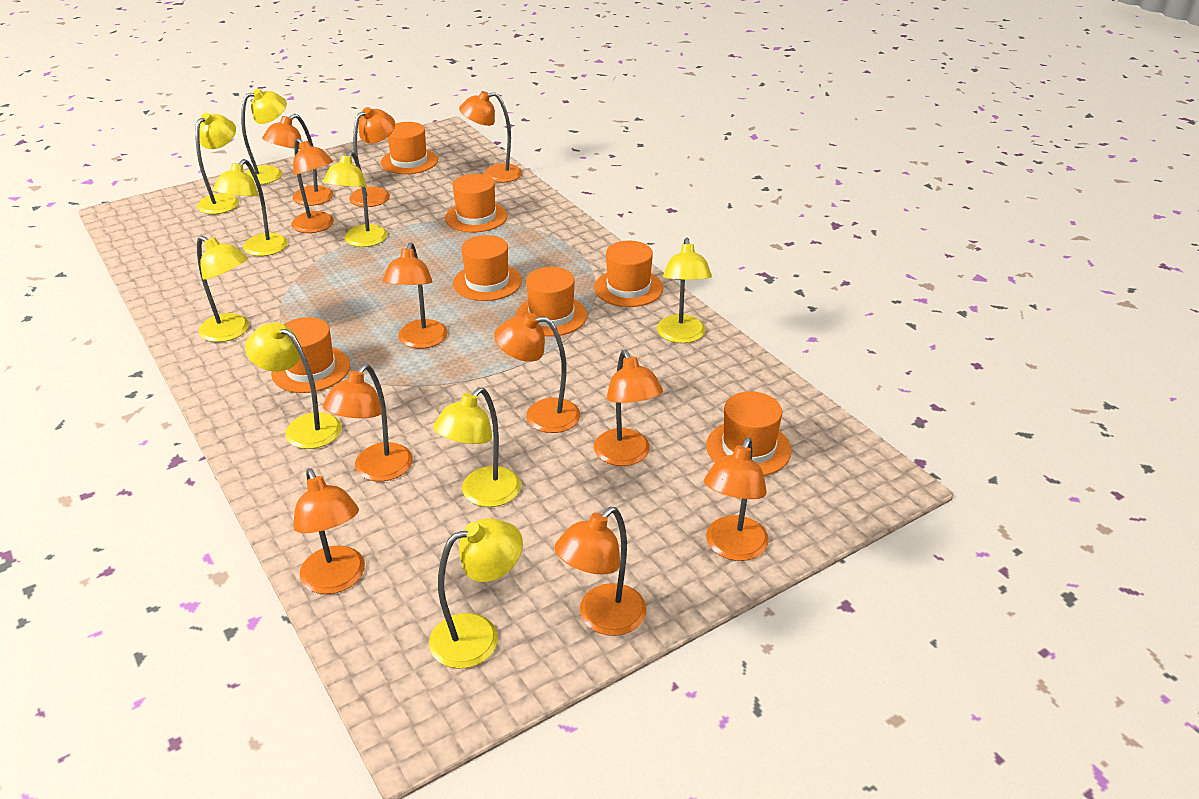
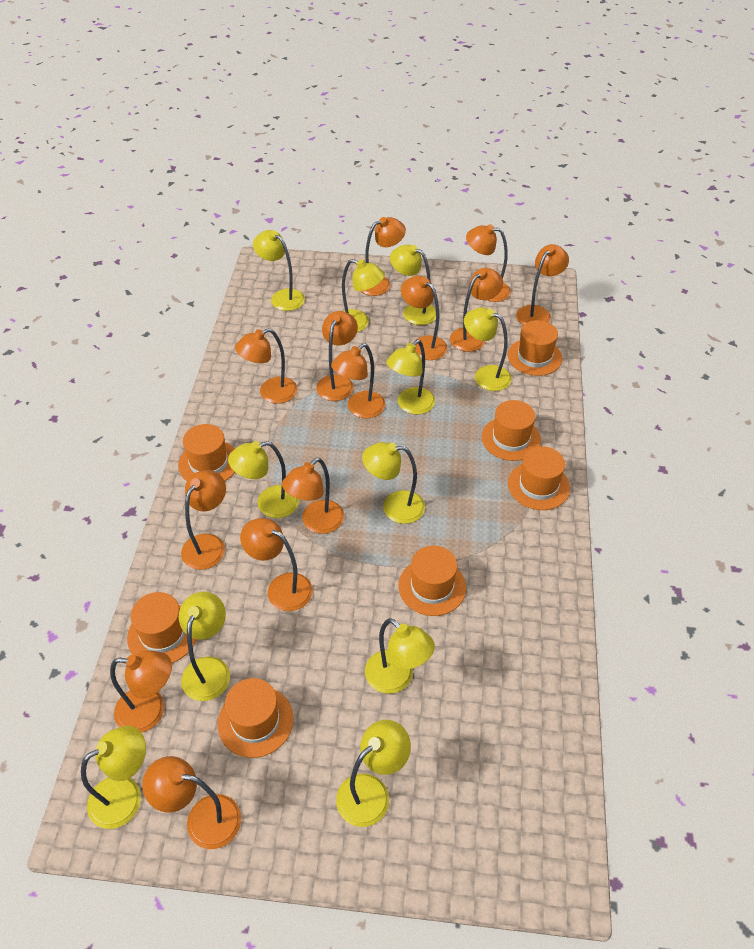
orange lamp: [262,114,333,206] [291,138,334,233] [293,468,365,594] [323,364,413,481] [349,107,395,207] [383,242,448,349] [459,91,522,183] [494,313,580,433] [554,507,646,636] [594,350,663,466] [704,437,769,561] = 11 -> [110,650,172,733] [142,756,241,849] [181,470,226,570] [235,328,297,404] [240,518,313,611] [282,458,344,534] [316,311,358,401] [331,343,386,418] [361,217,406,296] [401,276,447,360] [450,268,503,352] [466,224,511,302] [516,244,569,325] = 13
yellow lamp: [195,113,239,214] [197,236,249,342] [213,159,288,256] [241,89,287,185] [245,323,342,449] [323,151,388,247] [429,518,523,669] [433,387,521,507] [657,238,712,343] = 9 -> [81,726,146,829] [179,592,230,701] [228,441,299,518] [253,230,305,311] [336,720,411,827] [342,259,385,332] [362,442,425,524] [365,618,435,694] [386,340,435,414] [390,244,436,325] [464,307,512,391] = 11

